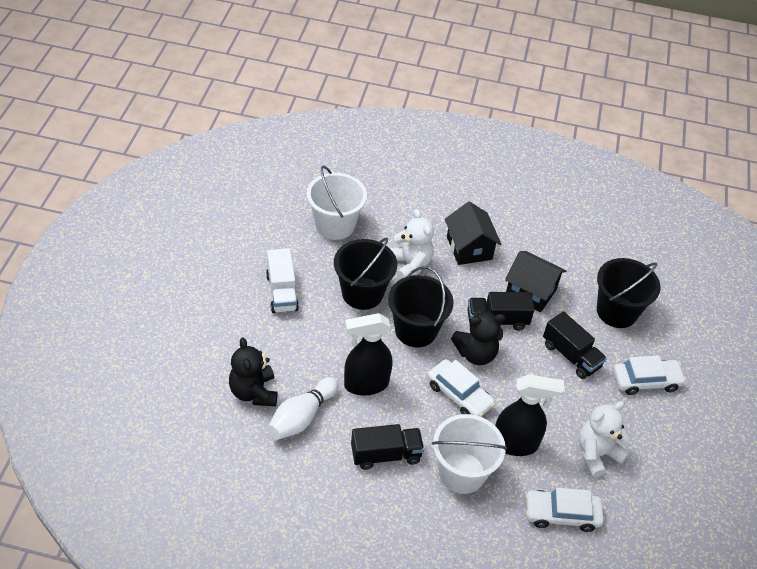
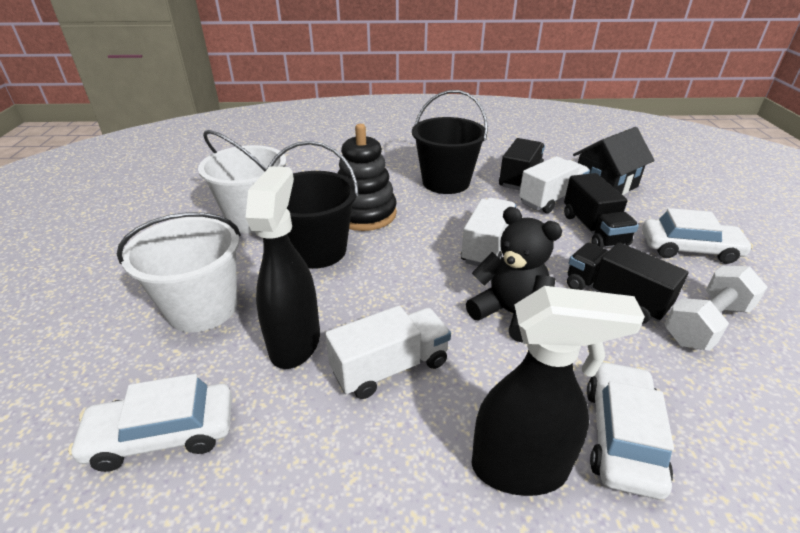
black bucket: [334,238,397,310] [388,266,453,347] [597,258,661,328] = 3 -> [267,141,359,269] [412,90,488,194] = 2
black house: [445,202,501,265] [505,251,566,312] = 2 -> [573,127,655,195] = 1
black stacking toy: none = 0 -> [338,124,397,231] = 1
black teddy bear: [229,338,277,406] [451,311,506,365] = 2 -> [466,207,562,343] = 1
white bowling pin: [267,377,338,440] = 1 -> none = 0
white dumbbell: none = 0 -> [664,266,768,351] = 1
white teddy bear: [390,209,434,279] [579,401,631,478] = 2 -> none = 0
white truck: [266,248,299,313] = 1 -> [325,306,451,399] [461,198,516,266] [519,156,590,213] = 3

